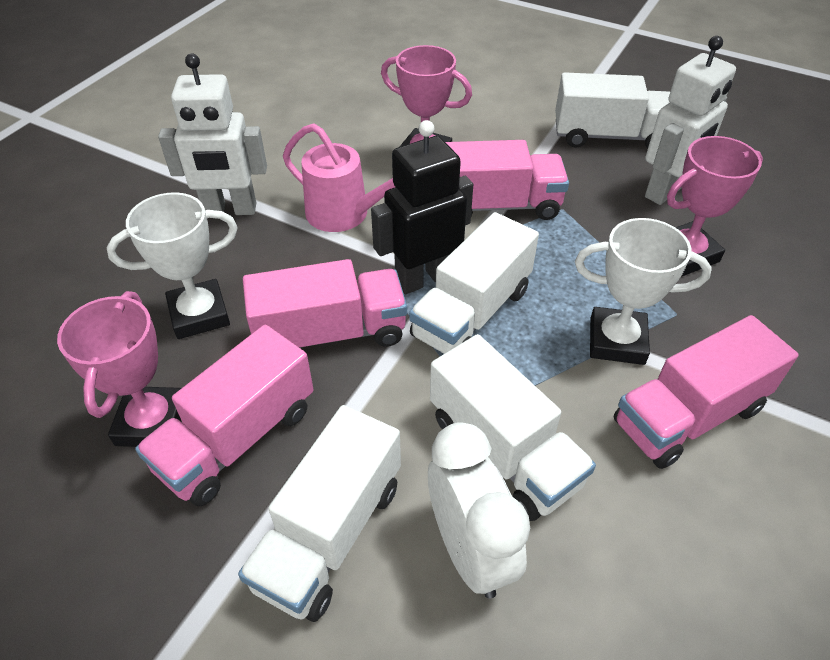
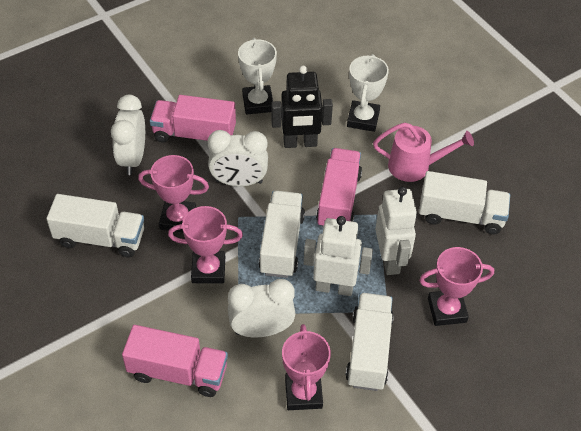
pink trophy: [57,291,182,447] [381,45,472,147] [667,136,763,276] = 3 -> [138,155,209,232] [168,206,243,284] [282,324,331,410] [419,247,494,326] = 4
pink truck: [135,325,314,506] [243,259,407,348] [445,140,569,220] [614,315,798,469] = 4 -> [122,325,228,397] [150,95,236,142] [316,148,362,228] = 3
white clock: [428,422,530,598] = 1 -> [111,95,145,175] [208,130,268,186] [228,279,295,337] = 3

